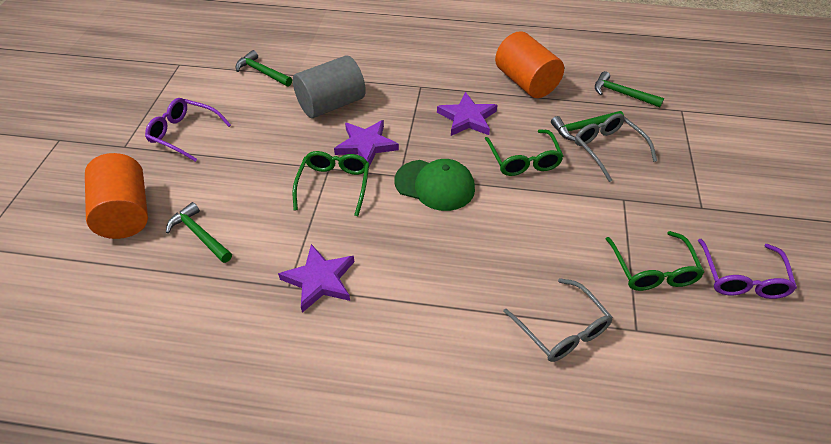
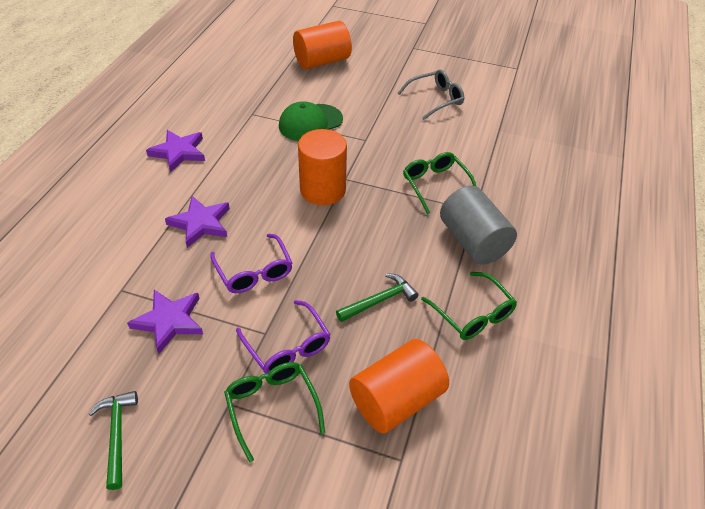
green hammer: [166,202,232,263] [236,50,292,87] [551,111,624,141] [595,71,664,107] = 4 -> [89,391,138,490] [336,273,418,322] = 2
grey glasses: [503,278,613,362] [575,113,657,182] = 2 -> [398,69,464,120] = 1
orange cylinder: [85,153,148,239] [495,31,564,98] = 2 -> [293,21,352,69] [298,129,347,205] [349,339,449,433] = 3

